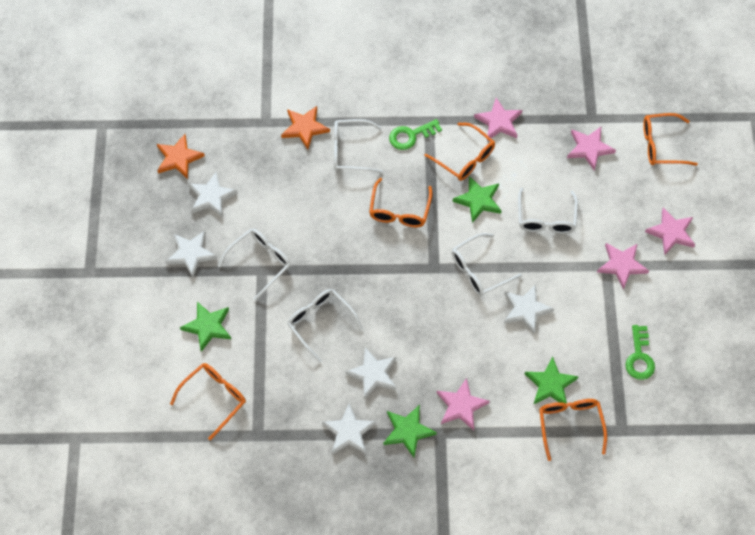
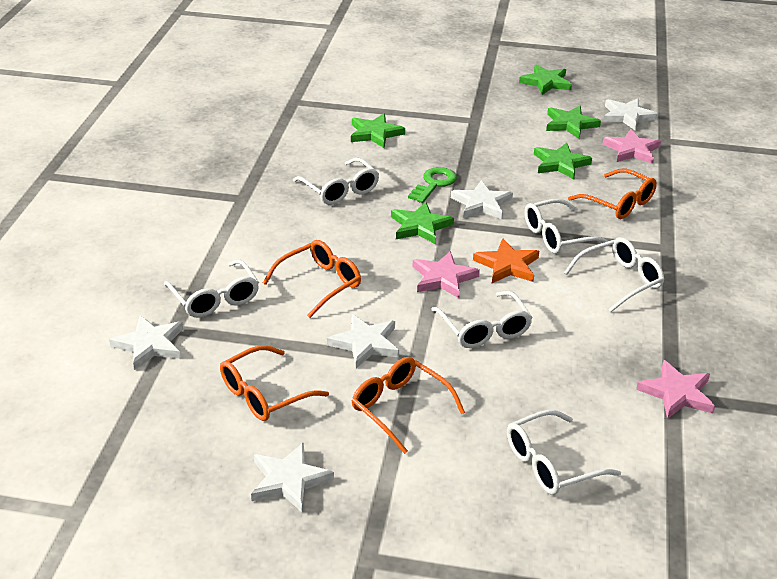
green key: [389,119,442,150] [626,325,655,380] = 2 -> [408,167,457,203] = 1
green star: [180,302,231,352] [383,405,437,458] [452,176,502,223] [525,356,579,405] = 4 -> [351,114,405,148] [391,202,454,244] [519,65,572,95] [534,143,592,179] [546,106,601,139] = 5
orange glasses: [170,363,246,440] [369,178,432,227] [425,123,495,181] [539,399,607,461] [643,113,698,166] = 5 -> [220,345,329,421] [263,240,361,318] [352,357,465,454] [568,169,657,219] = 4
orange star: [157,134,205,179] [281,106,330,150] = 2 -> [473,238,539,283] = 1
pink star: [437,378,490,430] [474,98,522,141] [567,127,616,171] [597,243,649,290] [645,208,695,255] = 5 -> [412,251,480,298] [603,129,661,164] [636,360,715,419] = 3
white glasses: [218,229,291,301] [287,289,363,363] [334,119,383,173] [452,233,522,296] [518,188,578,234] = 5 -> [164,259,259,317] [293,157,379,205] [431,291,533,348] [507,410,621,495] [524,199,610,254] [564,237,664,312] = 6

